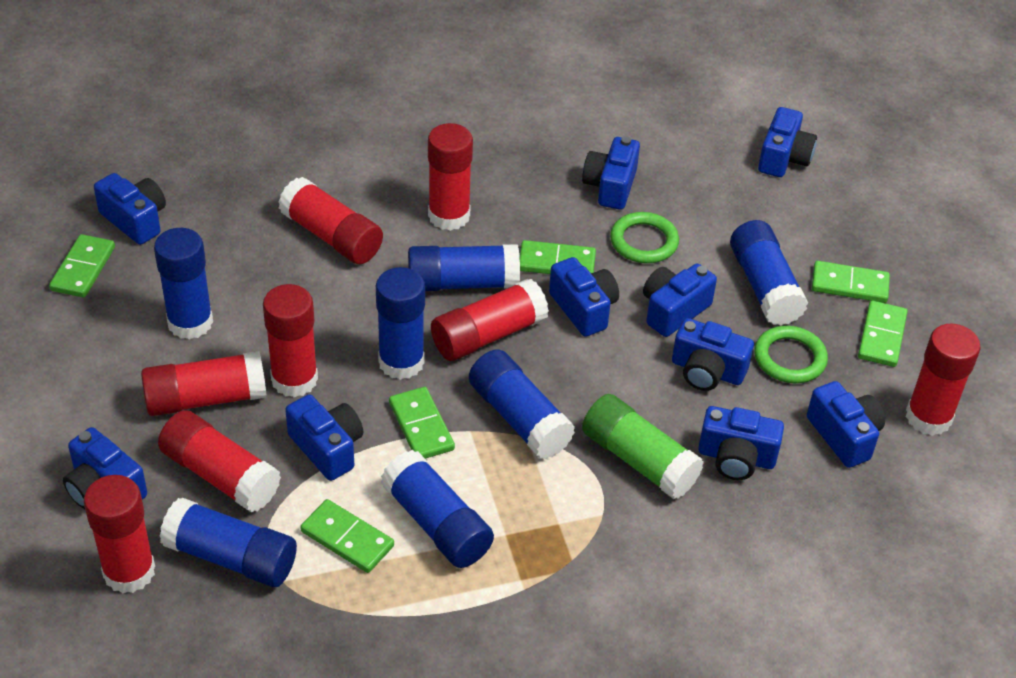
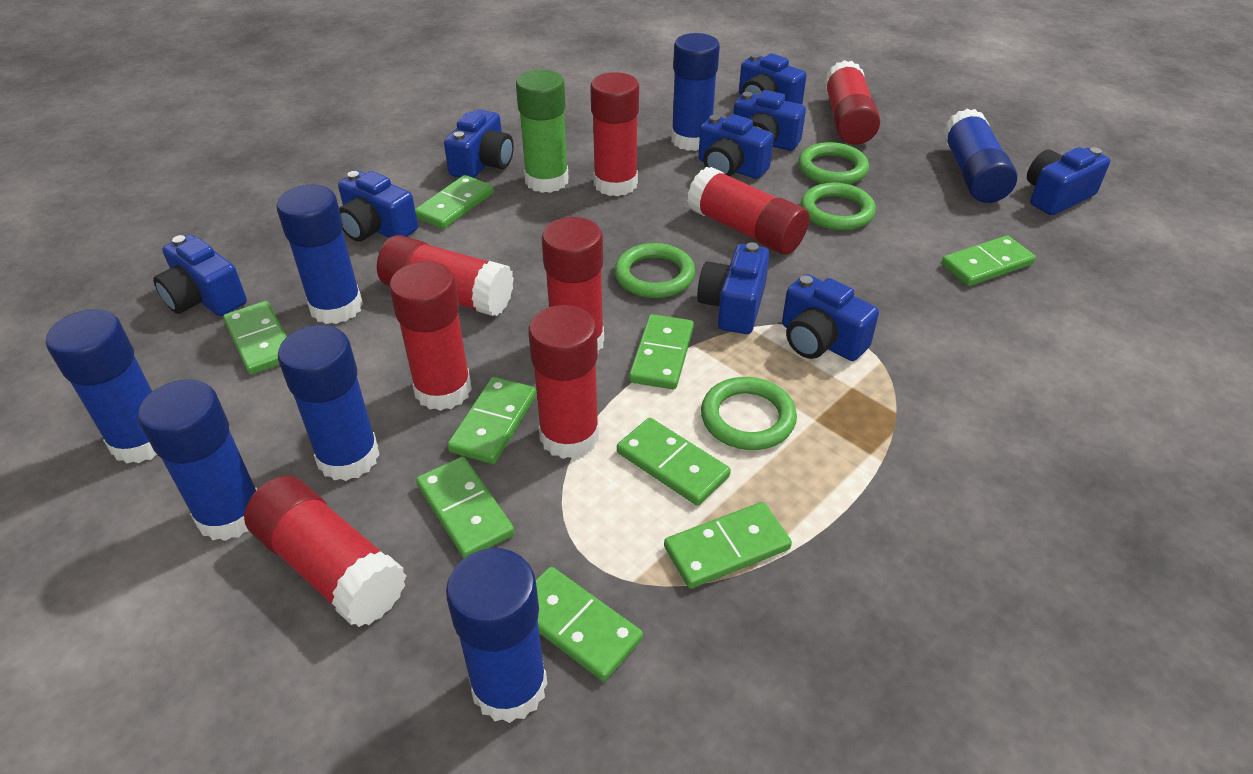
blue camera: [63,427,147,509] [94,173,166,245] [285,395,363,481] [549,257,619,337] [582,136,640,210] [643,264,717,337] [672,318,754,391] [698,406,784,480] [758,107,817,177] [807,381,885,468] = 10 -> [153,235,247,316] [338,171,418,242] [444,109,514,178] [697,242,770,334] [698,114,774,179] [733,90,806,151] [739,53,807,104] [782,274,879,361] [1027,147,1110,215] = 9
green domino: [49,234,115,298] [300,499,394,573] [389,387,455,459] [520,240,596,274] [812,261,890,303] [858,300,908,367] = 6 -> [223,301,287,375] [415,175,494,229] [416,457,514,558] [447,377,537,464] [536,567,643,681] [617,418,731,506] [629,314,694,389] [664,502,792,589] [941,235,1036,286] = 9
green ring: [610,212,679,263] [754,326,828,383] = 2 -> [614,243,695,298] [701,377,797,450] [798,142,869,184] [801,183,876,230] = 4

